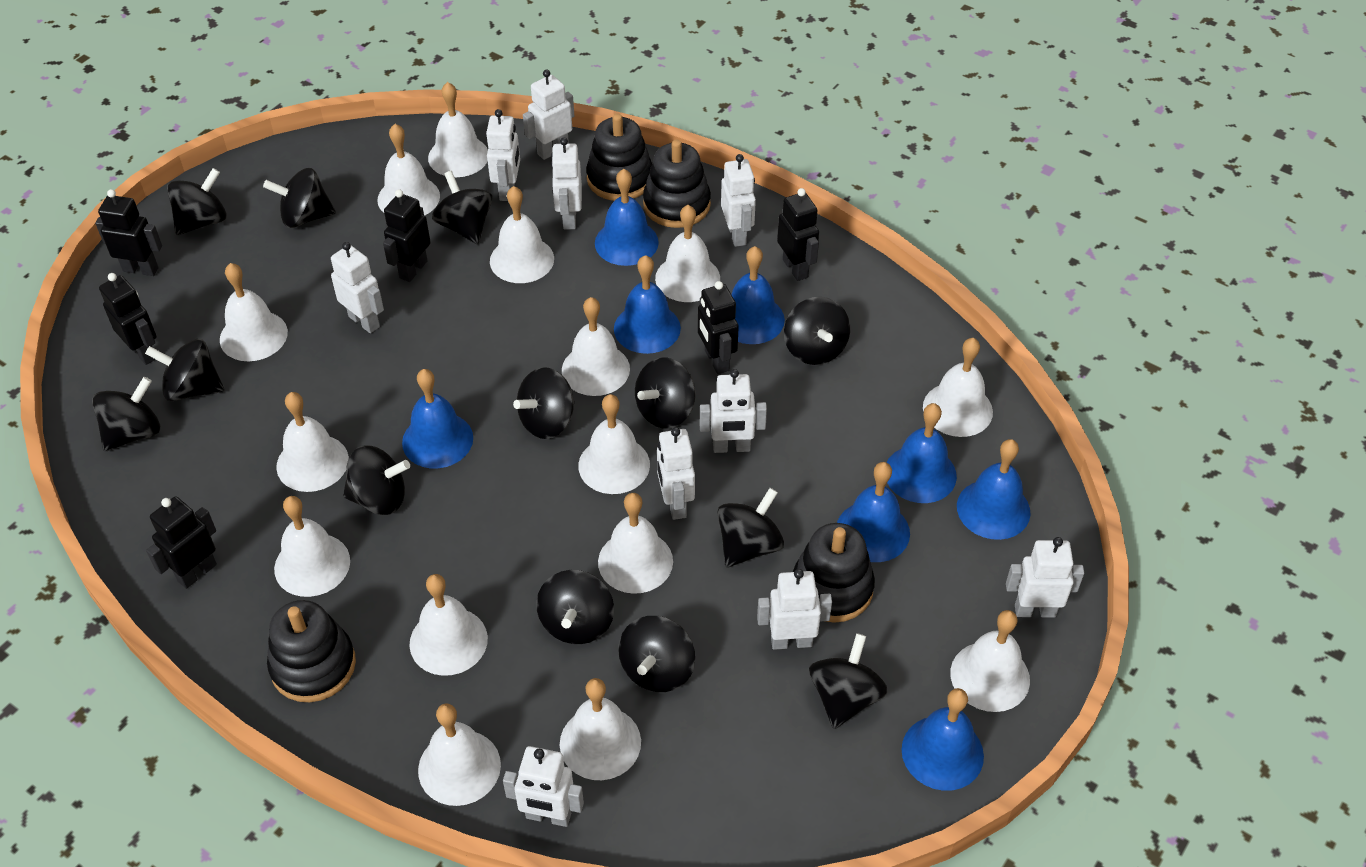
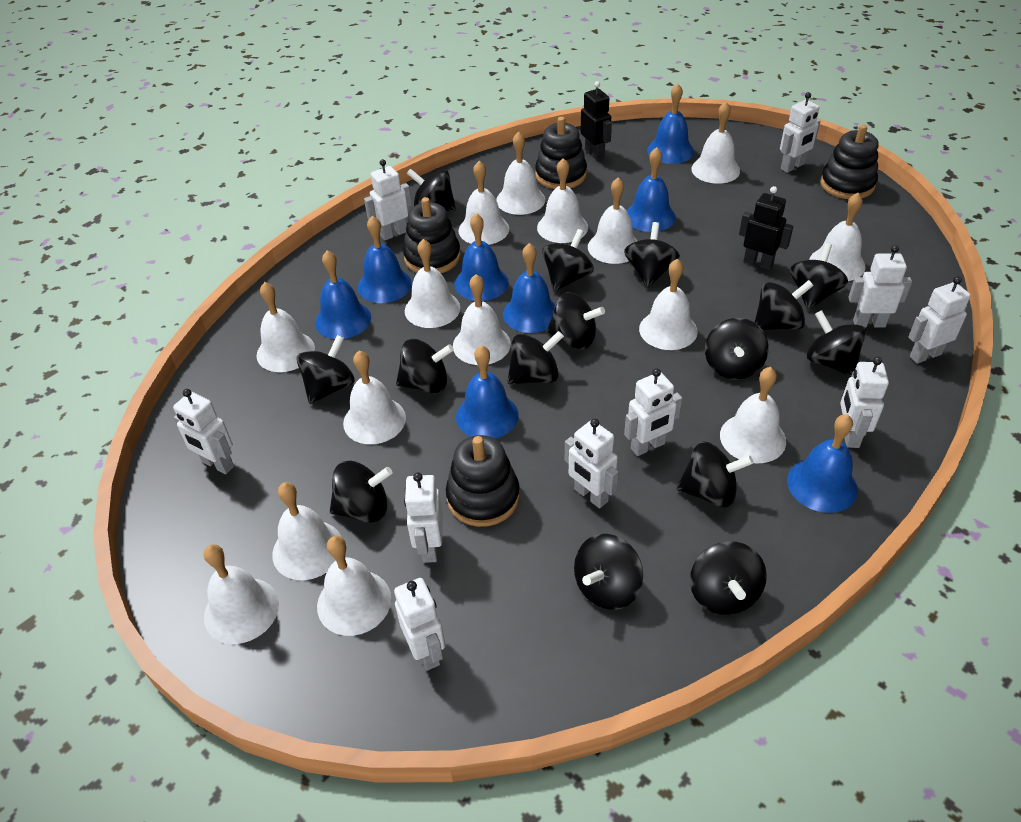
black robot: [95,189,162,276] [99,273,156,365] [146,496,217,589] [383,189,431,282] [698,281,739,374] [777,188,819,281] = 6 -> [581,81,612,161] [739,186,793,270] = 2
black spinning top: [92,377,160,451] [145,339,224,401] [167,168,227,235] [263,168,336,228] [343,446,410,515] [432,171,493,244] [513,367,575,439] [536,570,614,644] [618,616,695,692] [635,358,696,429] [717,488,784,567] [784,297,850,365] [809,633,888,729] = 13 -> [296,335,355,404] [330,461,393,523] [396,339,454,394] [406,168,456,211] [507,331,564,385] [542,229,594,292] [547,292,605,350] [574,534,643,610] [624,222,680,288] [677,441,754,507] [690,541,767,615] [705,318,769,380] [754,280,814,330] [790,243,848,310] [807,310,866,376] = 15

